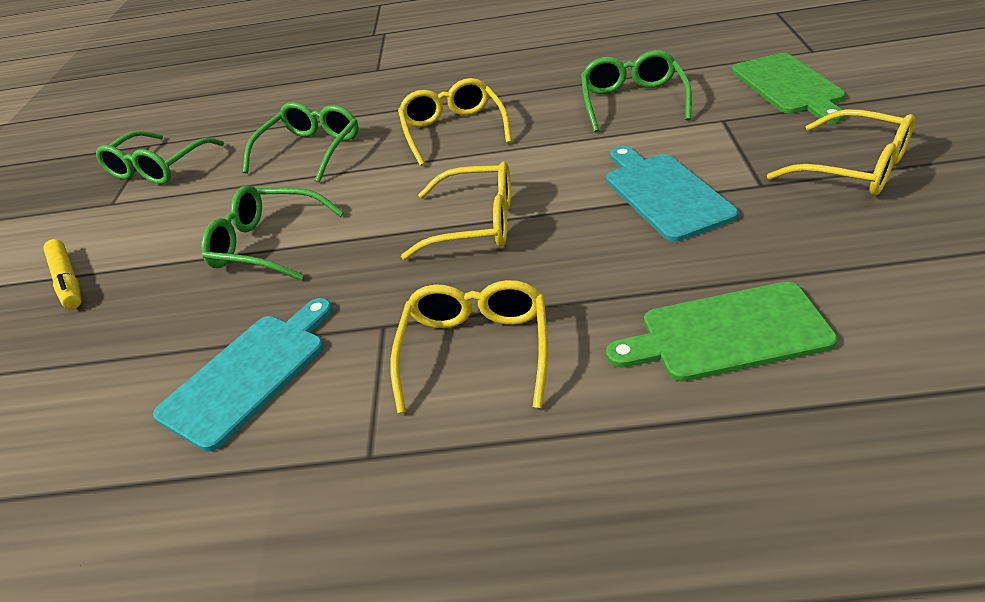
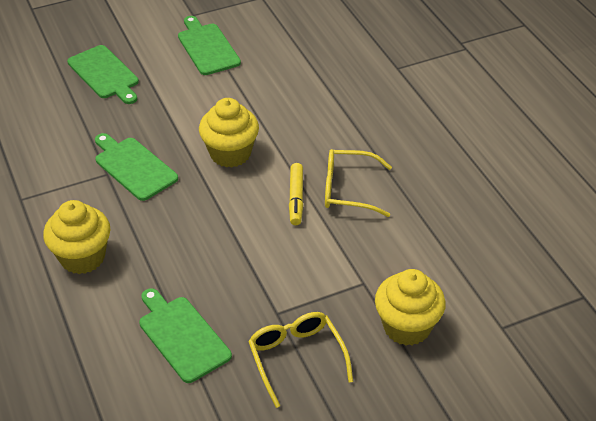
green cutting board: [606,281,837,382] [732,53,845,123] = 2 -> [67,45,139,104] [95,133,178,201] [139,288,232,383] [178,16,241,75] = 4
green glasses: [96,131,224,184] [201,185,344,281] [243,102,359,183] [581,50,692,132] = 4 -> none = 0
turquoise cutting board: [153,298,332,452] [606,146,738,242] = 2 -> none = 0
yellow cupcake: none = 0 -> [43,200,110,274] [199,98,259,168] [375,269,446,346] = 3
yellow glasses: [390,280,548,413] [398,78,512,166] [401,161,511,260] [767,109,915,196] = 4 -> [248,312,353,408] [325,149,392,217] = 2

